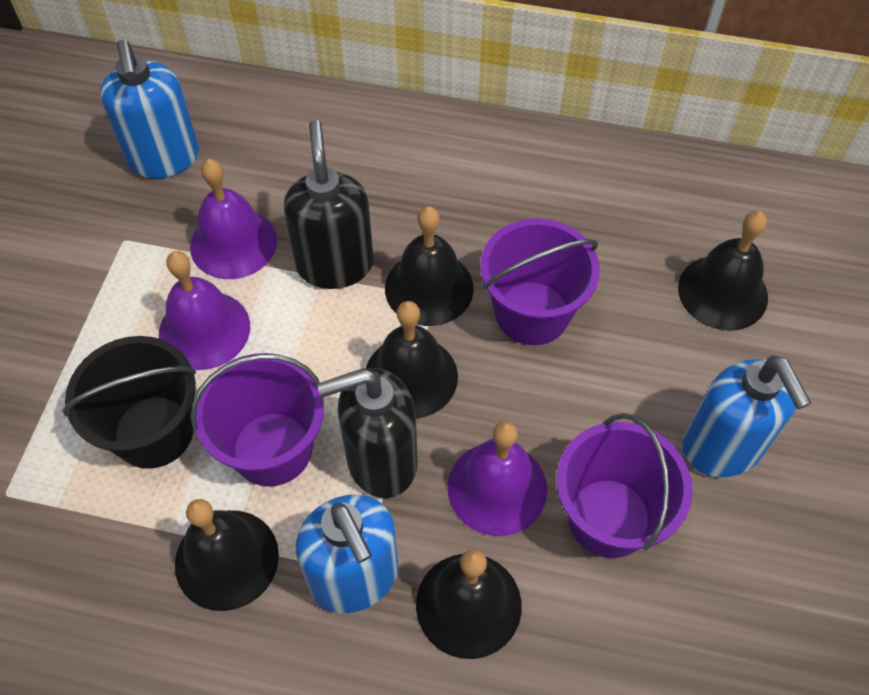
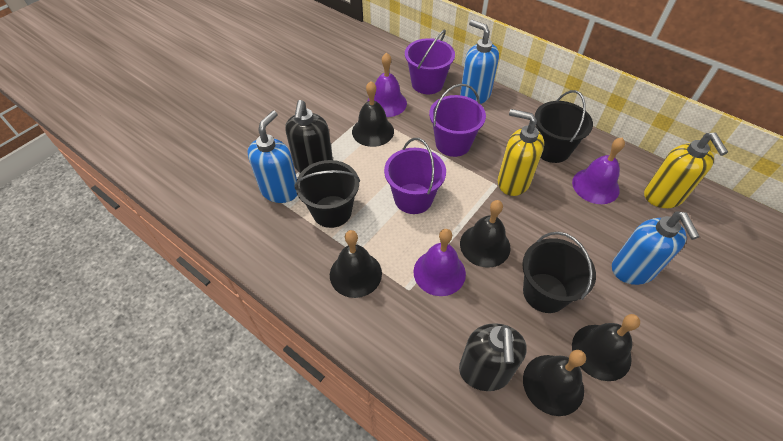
black bucket: [63,336,196,469] = 1 -> [295,160,360,228] [522,232,596,313] [535,90,593,163] = 3
yellow soap dispenser: none = 0 -> [498,109,544,196] [644,133,728,208] = 2

